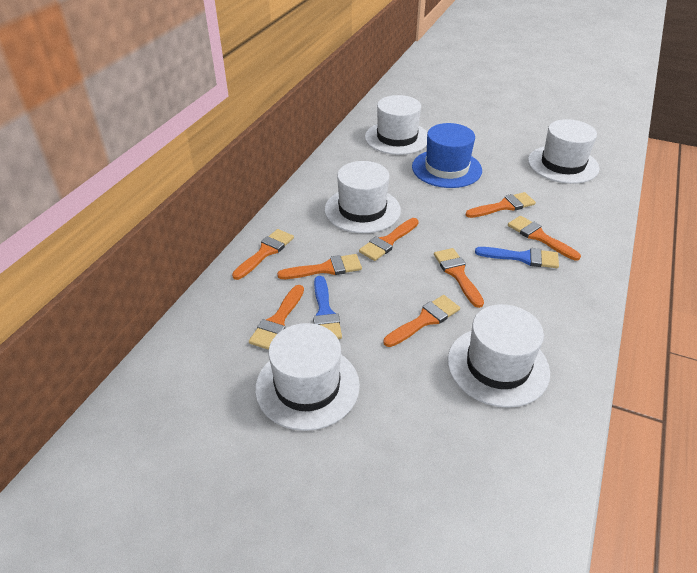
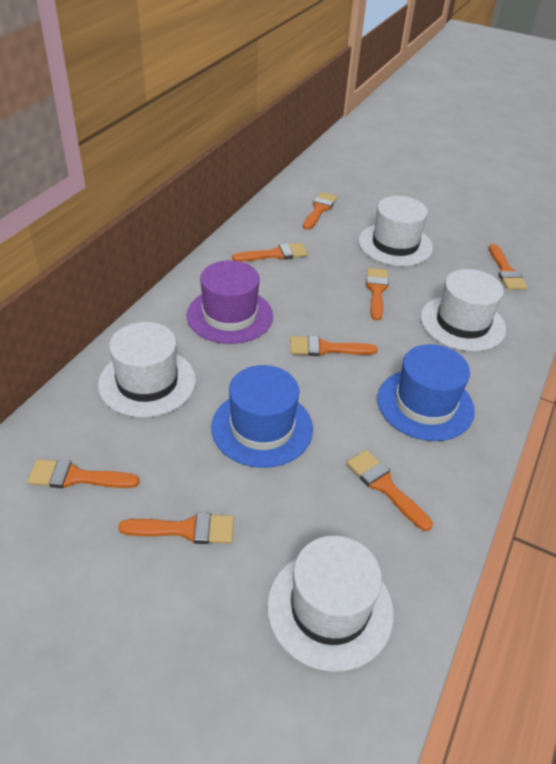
blue brush: [313,276,342,339] [475,247,559,268] = 2 -> none = 0
blue hat: [412,123,482,188] = 1 -> [211,365,313,468] [377,344,475,441] = 2
purple hat: none = 0 -> [187,260,273,344] = 1
white hat: [255,323,360,431] [325,161,401,233] [365,95,428,155] [448,304,550,408] [528,119,600,184] = 5 -> [98,322,196,418] [267,536,394,672] [358,196,433,266] [420,269,506,352] = 4

